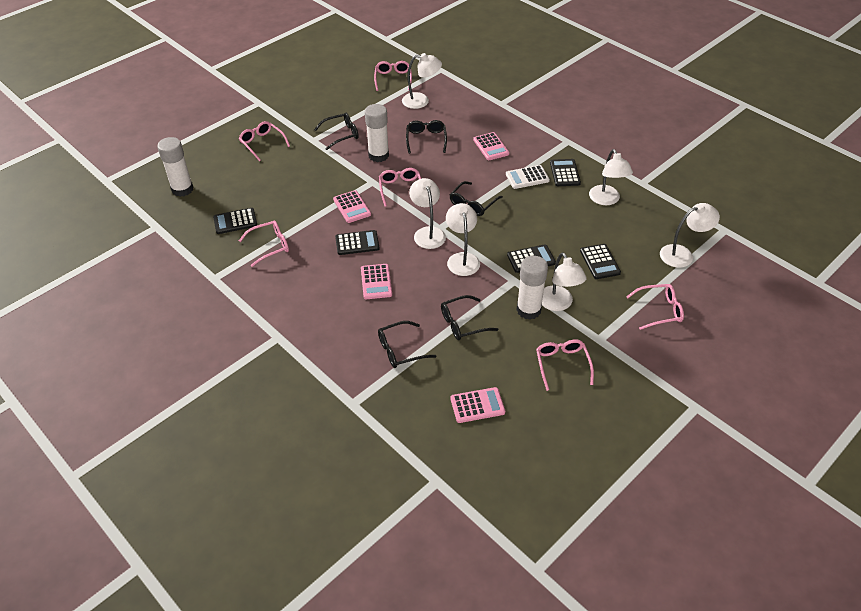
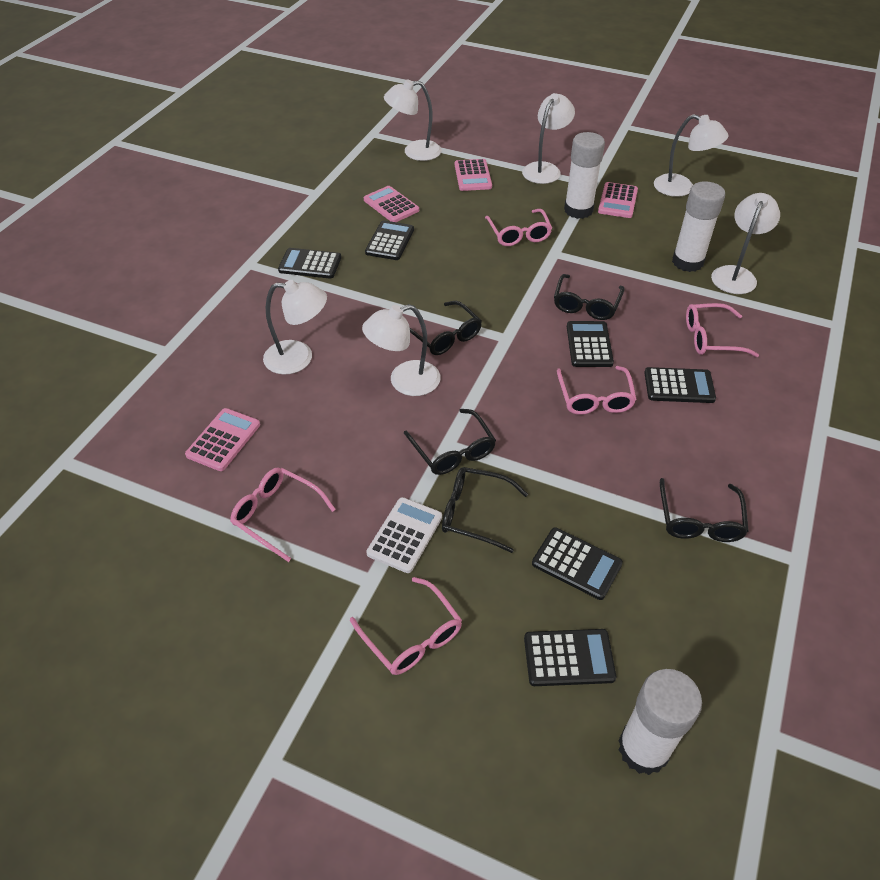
black calculator: [213,208,257,234] [335,230,380,255] [507,244,556,273] [550,159,581,186] [580,244,621,279] = 5 -> [278,248,341,279] [365,220,414,260] [524,629,616,686] [532,528,623,600] [567,321,614,367] [644,367,716,403] = 6
pink glasses: [239,121,290,161] [239,221,289,267] [374,61,412,91] [379,168,421,207] [536,339,594,391] [626,284,684,330] = 6 -> [230,468,336,562] [350,577,462,675] [485,209,552,246] [557,366,637,415] [686,303,759,357] = 5

